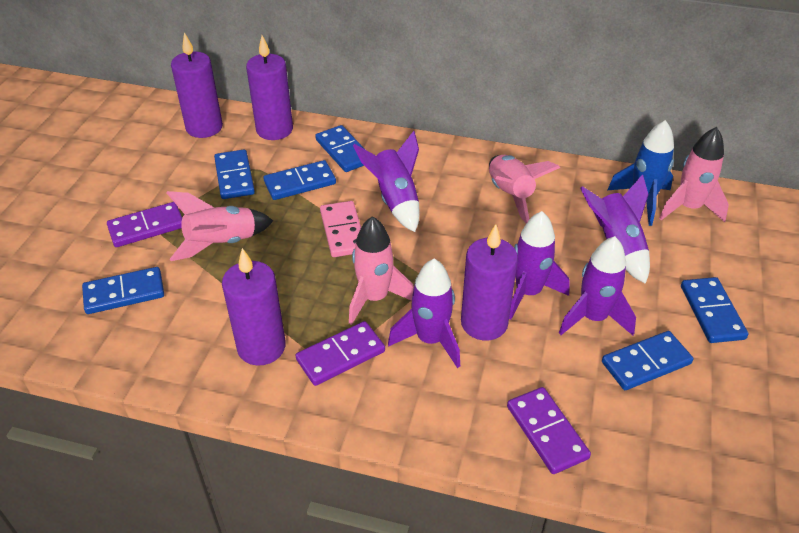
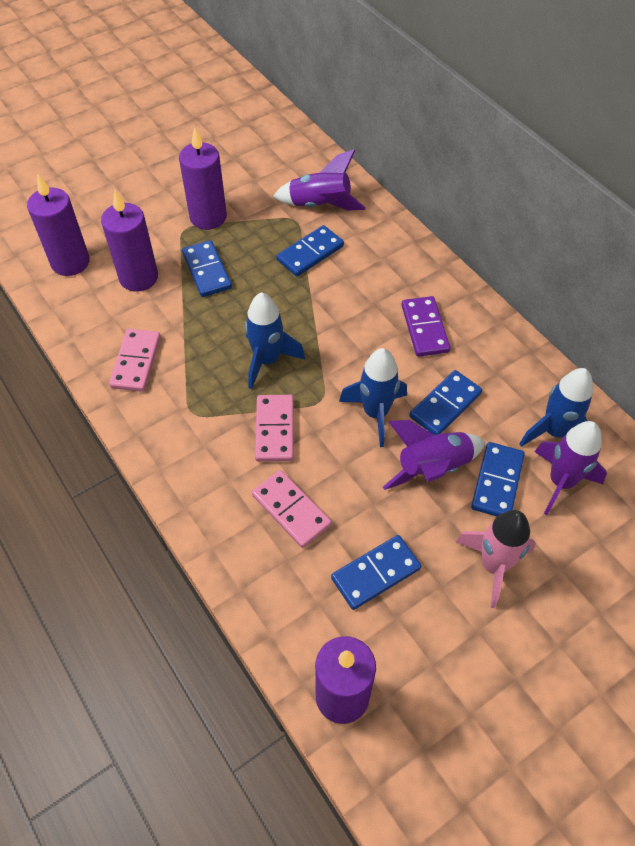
blue domino: [82,267,164,314] [214,149,255,199] [264,160,336,200] [315,125,366,172] [602,331,693,390] [681,277,748,343] = 6 -> [182,240,232,297] [276,225,344,277] [331,535,421,610] [409,370,482,435] [471,442,525,517] = 5
blue rocket: [608,120,674,226] = 1 -> [245,292,305,389] [339,348,407,447] [519,368,593,447] = 3
pink domino: [320,201,361,257] = 1 -> [109,329,161,392] [252,470,332,548] [255,395,294,462] = 3
pink rocket: [166,191,273,261] [349,216,414,325] [489,155,560,224] [659,127,729,222] = 4 -> [456,510,536,608] = 1
purple domino: [107,202,182,247] [295,321,385,386] [507,387,591,474] = 3 -> [401,296,450,357] = 1
purple rocket: [353,131,419,232] [388,259,460,368] [509,211,570,320] [559,236,636,335] [580,174,650,284] = 5 -> [273,149,366,211] [383,420,485,490] [534,421,607,515] = 3

